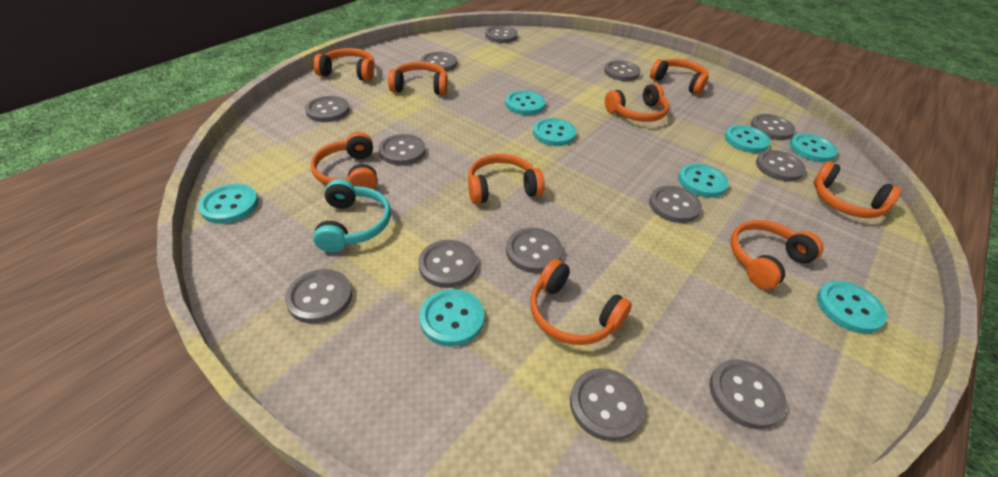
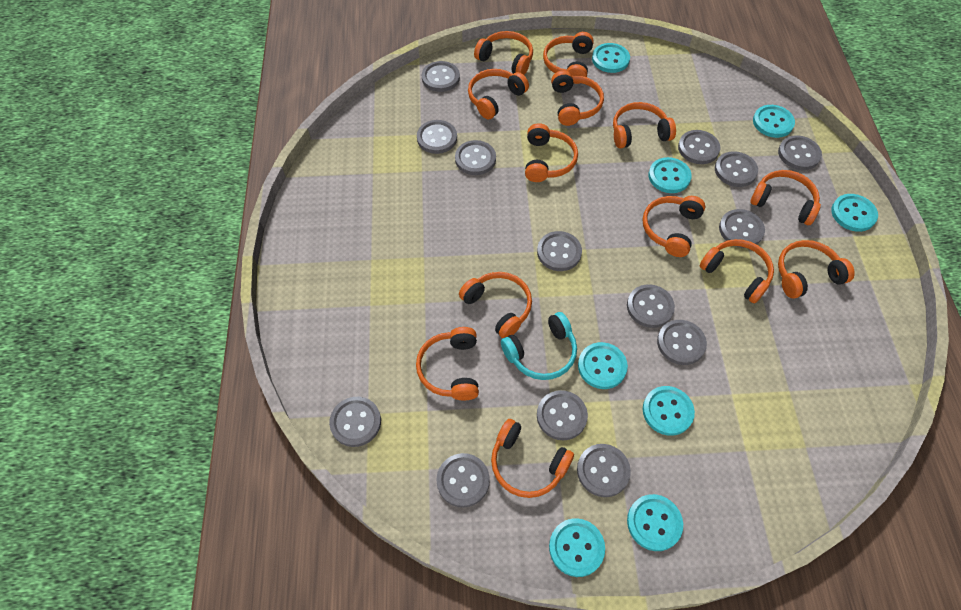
grey button: [285,269,352,323] [305,96,350,122] [379,134,426,165] [418,240,477,288] [421,52,457,72] [485,26,518,43] [506,228,563,273] [570,368,645,441] [604,61,641,81] [649,186,702,223] [709,359,787,429] [750,114,795,140] [756,150,806,182] = 13 -> [329,397,381,447] [417,120,457,154] [422,61,460,92] [437,453,490,508] [455,140,496,175] [537,231,582,271] [537,390,588,440] [577,444,631,497] [627,284,675,328] [657,320,707,365] [678,130,720,164] [715,151,758,187] [719,209,765,248] [778,135,822,170] = 14
orange headphones: [311,132,378,189] [313,48,374,81] [388,62,448,95] [468,154,545,204] [530,259,632,345] [605,83,669,122] [650,59,709,95] [731,220,823,289] [813,161,901,218] = 9 -> [416,327,479,401] [459,272,532,339] [468,69,529,119] [474,31,533,75] [491,419,574,498] [525,123,578,182] [543,32,594,84] [551,70,604,126] [613,102,676,148] [642,196,705,257] [700,239,774,303] [750,170,821,225] [778,240,855,298] = 13

